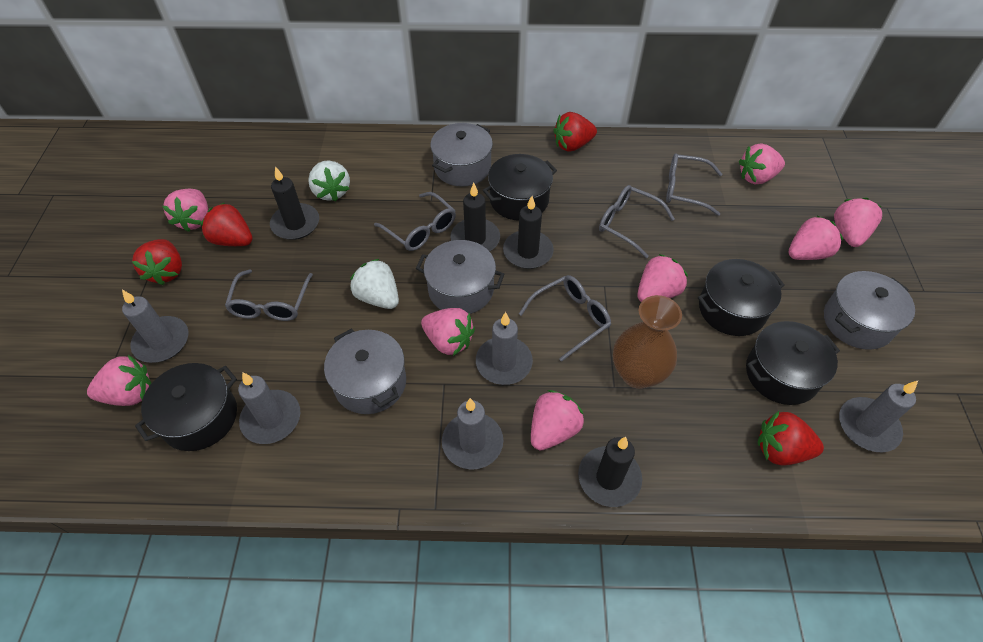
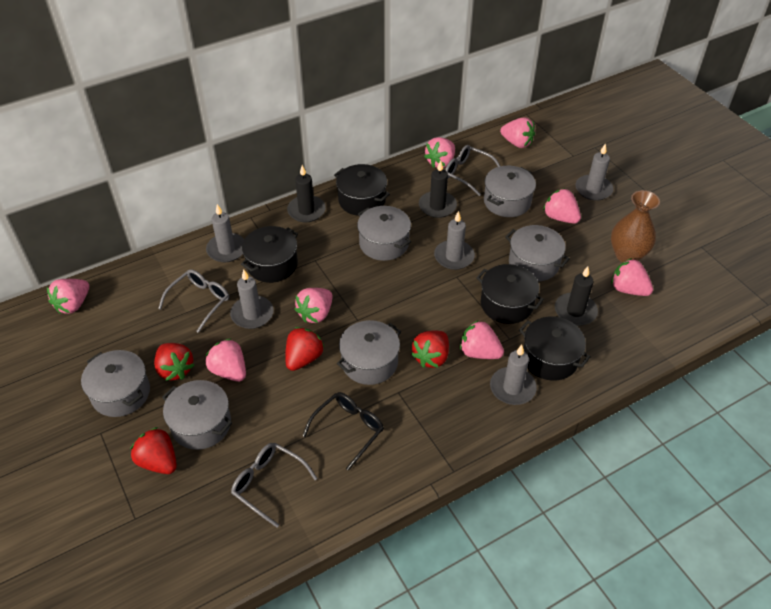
black candle: [270,167,319,240] [450,183,500,252] [503,196,554,269] [578,437,642,507] = 4 -> [287,165,326,222] [419,160,457,218] [555,266,598,326] = 3
black glasses: none = 0 -> [302,392,384,471] = 1
grey glasses: [225,269,313,321] [374,192,456,251] [519,275,611,362] [599,185,675,258] [666,153,722,216] = 5 -> [158,269,229,333] [231,443,318,528] [445,145,500,196] = 3
grey pot: [324,328,406,414] [416,240,505,314] [430,123,493,187] [824,271,915,350] = 4 -> [81,350,150,417] [162,380,232,450] [337,320,401,385] [357,206,411,261] [484,166,536,217] [505,225,570,281] = 6
white strawberry: [308,160,350,202] [350,259,399,309] = 2 -> none = 0

